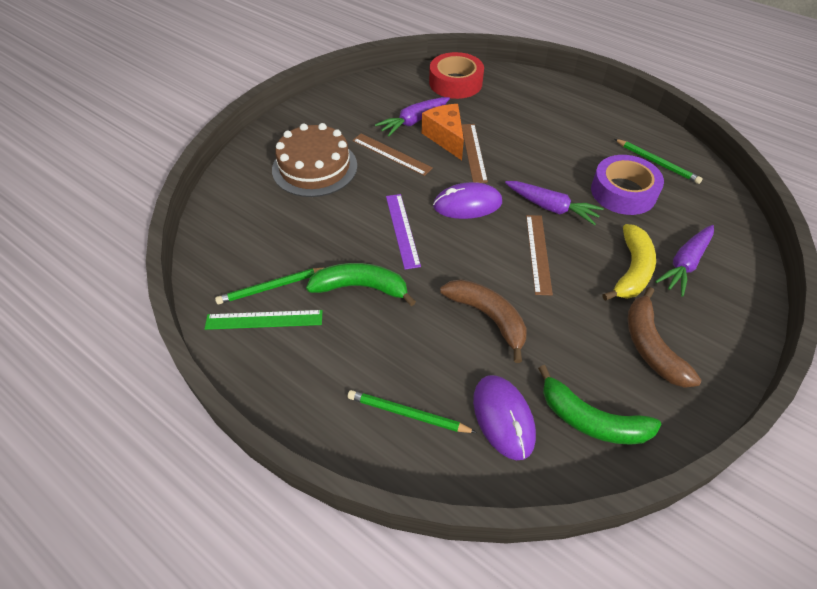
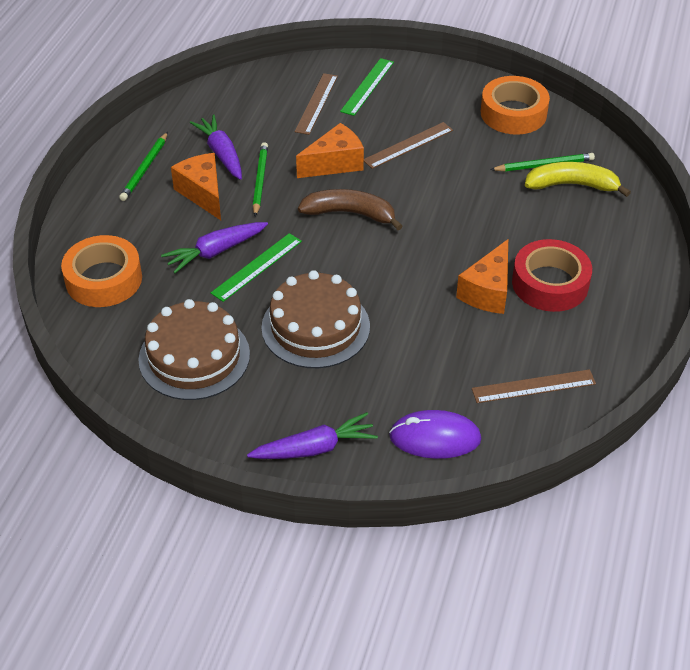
brown banana: [440,279,527,363] [628,287,701,388] = 2 -> [298,189,403,230] = 1
brown cake: [272,123,357,197] = 1 -> [138,299,250,400] [261,270,370,368] = 2
green banana: [306,263,416,306] [538,365,662,445] = 2 -> none = 0
green ruler: [205,310,323,330] = 1 -> [211,233,302,302] [340,58,394,116] = 2
orange cheese: [422,104,464,160] = 1 -> [171,153,221,220] [296,123,364,178] [456,239,508,314] = 3
orange tape: none = 0 -> [61,235,142,307] [481,76,550,135] = 2
purple mouse: [433,182,502,219] [473,375,536,460] = 2 -> [389,410,481,459] = 1
purple ruler: [386,194,421,269] = 1 -> none = 0
purple tape: [591,155,664,215] = 1 -> none = 0

